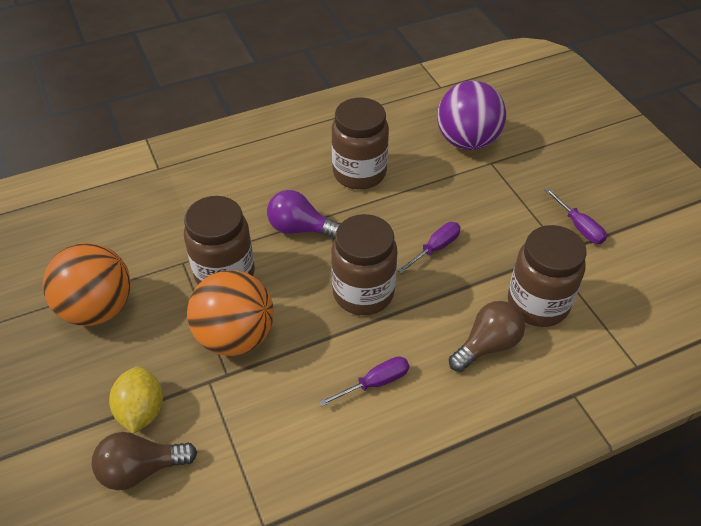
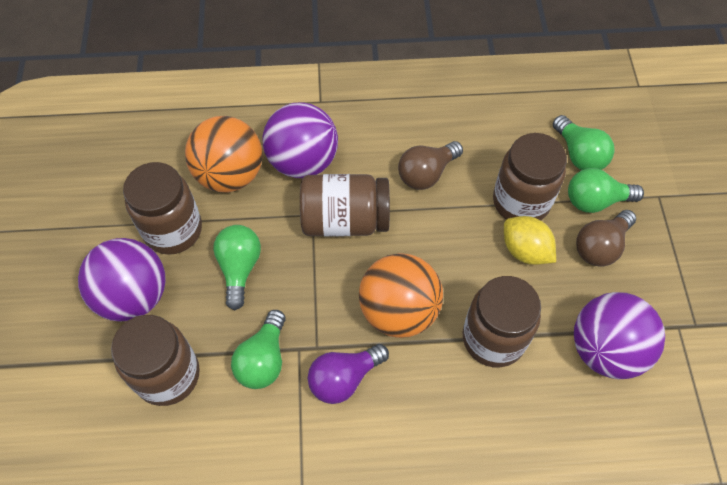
brown jar: [184,196,255,284] [331,98,389,189] [331,214,398,315] [508,225,587,327] = 4 -> [111,315,200,406] [123,162,202,255] [300,174,390,237] [463,276,541,367] [493,133,567,220] = 5
green light bulb: none = 0 -> [213,225,261,310] [231,310,286,389] [553,115,615,170] [568,168,644,213] = 4
purple ball: [437,81,506,150] = 1 -> [78,238,166,322] [262,102,338,178] [574,292,665,379] = 3
purple screwdriver: [319,356,409,406] [398,222,461,274] [545,188,607,244] = 3 -> none = 0

